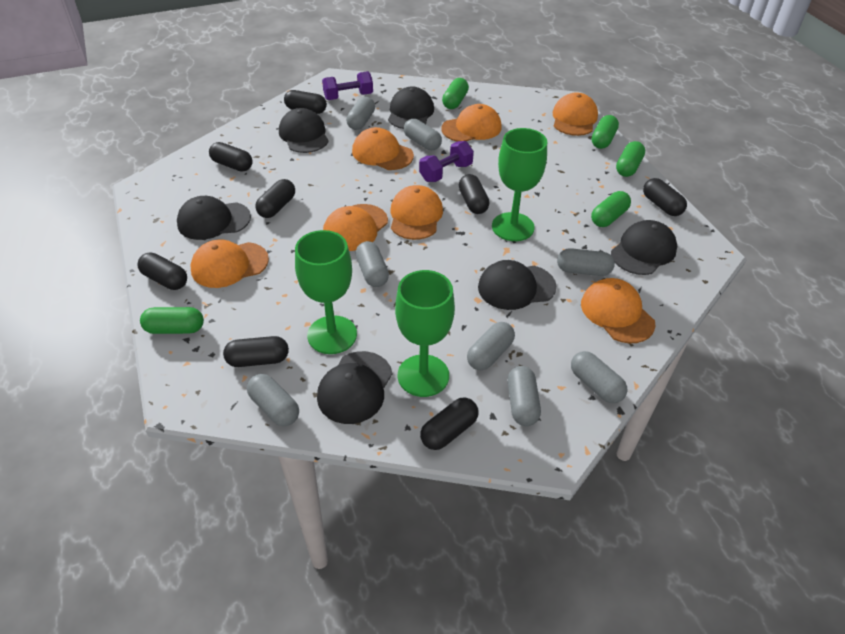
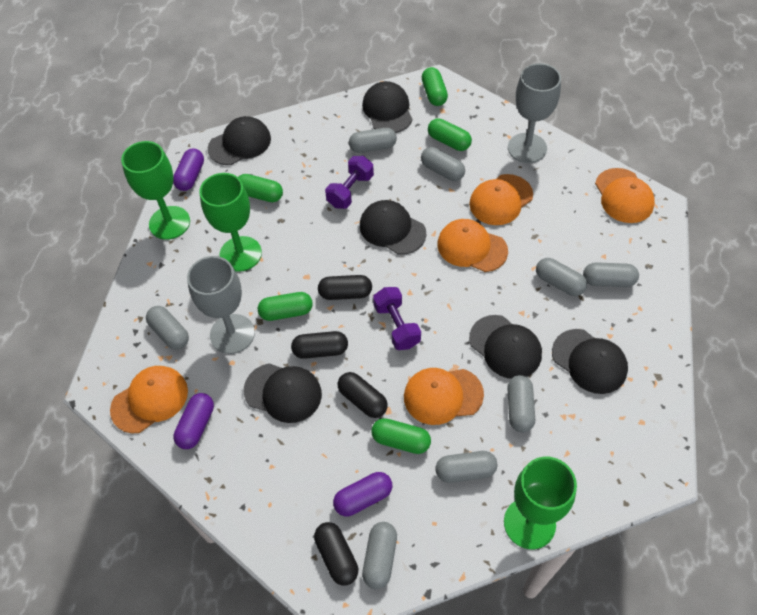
black capsule: [137,252,187,290] [209,142,253,172] [223,336,289,367] [255,179,295,218] [284,90,327,114] [420,397,478,450] [459,174,489,214] [643,178,687,216] = 8 -> [291,331,348,359] [314,522,358,586] [318,275,372,300] [338,372,388,418] = 4
grey goblet: none = 0 -> [187,256,255,354] [508,63,561,163] = 2
orange cap: [190,240,269,288] [323,204,388,251] [352,127,414,170] [391,185,443,240] [441,104,502,142] [553,92,598,136] [581,278,655,344] = 7 -> [110,366,188,433] [404,368,484,425] [437,219,508,272] [469,174,533,225] [595,168,655,223] = 5
purple capsule: none = 0 -> [173,149,204,191] [173,393,214,449] [333,472,392,516] = 3

